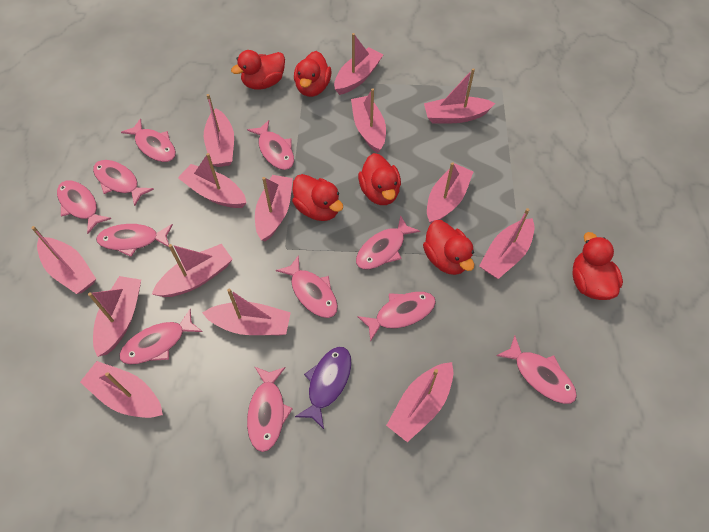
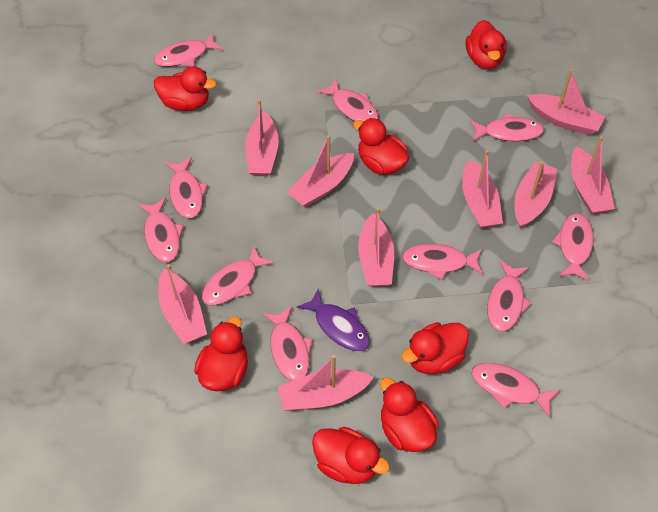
pink boat: [31,226,96,294] [80,361,163,418] [88,276,141,357] [152,244,233,297] [178,153,247,208] [202,289,291,335] [204,94,234,167] [255,175,293,242] [334,33,383,95] [351,88,386,153] [386,362,453,442] [424,68,495,124] [427,162,473,224] [479,208,535,279] = 14 -> [158,264,207,344] [245,99,279,176] [278,355,374,411] [287,135,354,207] [358,208,394,287] [462,150,503,228] [515,162,557,229] [527,69,605,135] [571,136,615,214] = 9
red duck: [231,50,285,90] [292,174,343,221] [294,51,332,97] [358,153,401,205] [423,220,475,275] [572,232,623,300] = 6 -> [154,67,216,111] [194,316,248,391] [312,427,390,484] [353,118,409,175] [380,377,439,452] [401,322,469,374] [466,20,507,69] = 7

